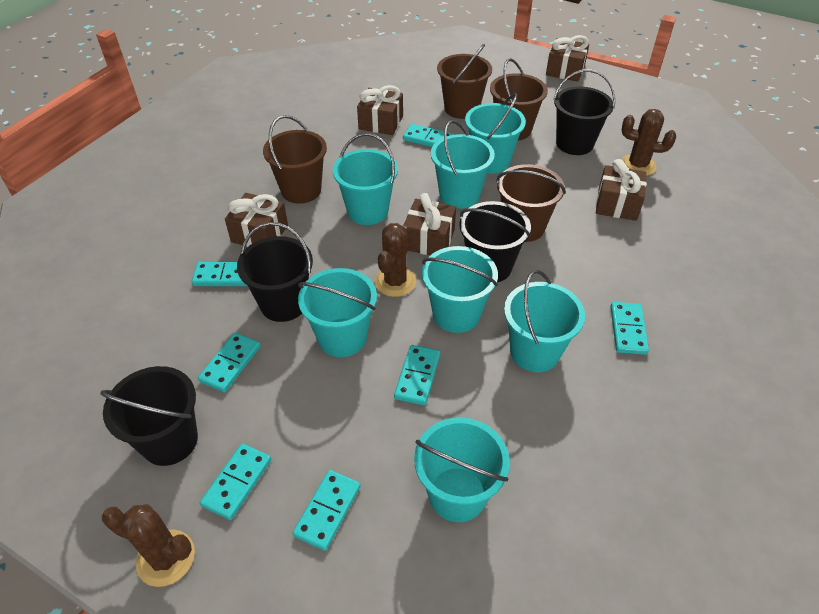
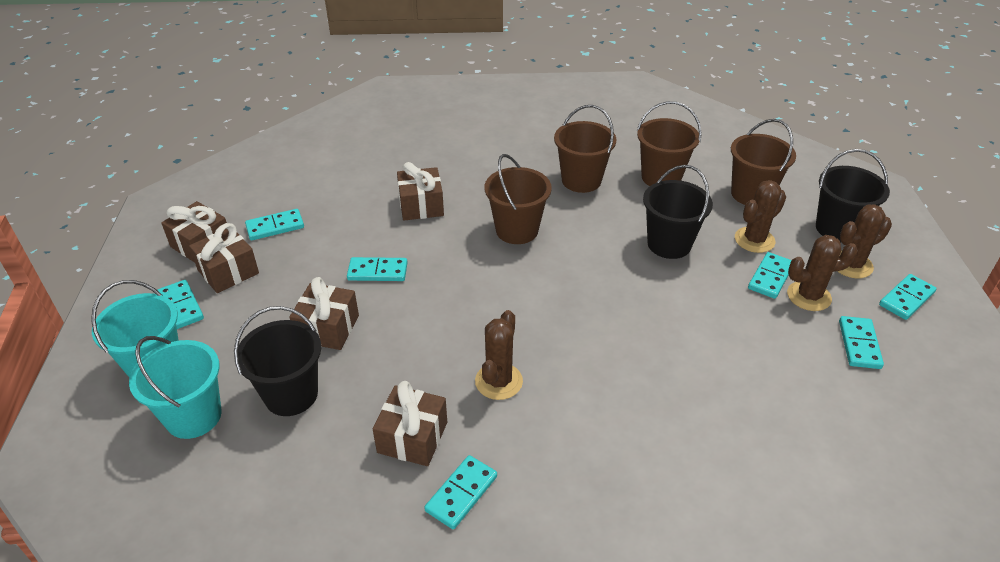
black bucket: [100,366,198,466] [237,222,313,322] [459,201,531,282] [553,69,616,155] = 4 -> [234,306,321,416] [643,165,713,259] [816,149,890,243] = 3
brown cactus: [102,504,195,587] [375,223,416,297] [621,109,676,176] = 3 -> [475,310,523,400] [735,180,786,253] [787,235,858,311] [837,204,892,278] = 4
turquoise bucket: [298,268,377,357] [333,133,398,225] [414,417,510,522] [422,246,498,333] [431,120,495,208] [465,93,526,174] [504,270,585,372] = 7 -> [91,280,179,377] [129,336,222,439] = 2

